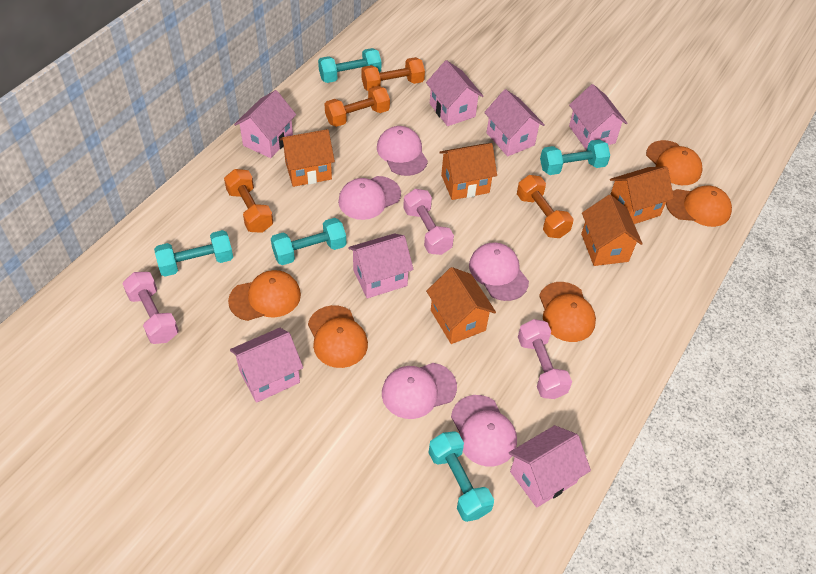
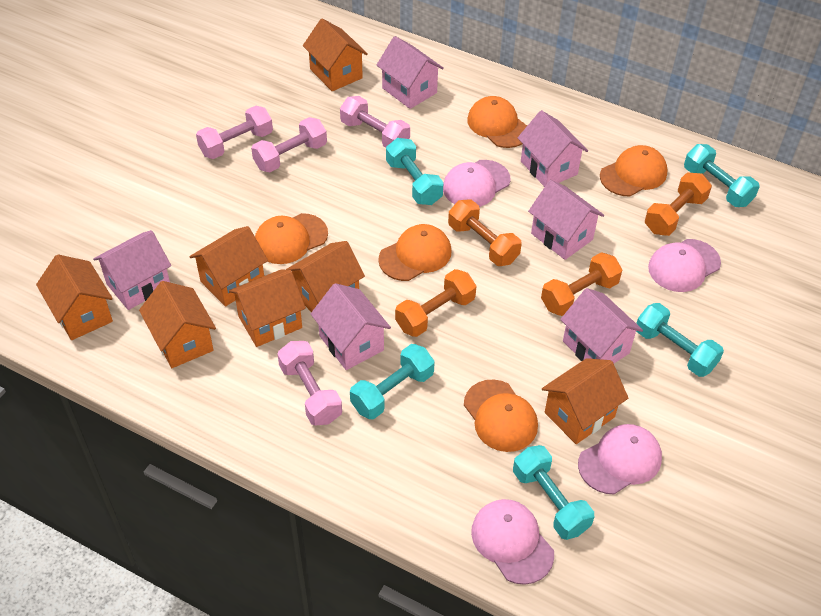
orange house: [280,129,335,187] [426,267,496,344] [439,143,497,200] [581,195,643,266] [610,166,674,224] = 5 -> [36,254,113,340] [139,281,216,368] [189,226,268,307] [229,269,306,347] [286,241,365,312] [303,19,368,91] [542,358,628,444] = 7
pink cap: [338,176,401,220] [377,126,428,176] [382,363,457,419] [451,395,517,467] [469,243,529,301] = 5 -> [443,160,511,207] [471,499,554,585] [578,424,662,494] [648,239,721,292] = 4
pink dumbbell: [122,272,179,344] [403,189,454,255] [518,319,572,399] = 3 -> [196,106,273,159] [251,117,327,172] [278,341,342,425] [340,96,410,148] = 4
pink house: [230,328,303,403] [234,90,296,158] [348,234,414,298] [426,60,484,126] [484,89,545,156] [509,425,591,508] [569,84,628,151] = 7 -> [93,230,171,310] [311,283,391,370] [377,36,444,109] [518,110,588,187] [528,180,604,260] [560,288,643,363] = 6

